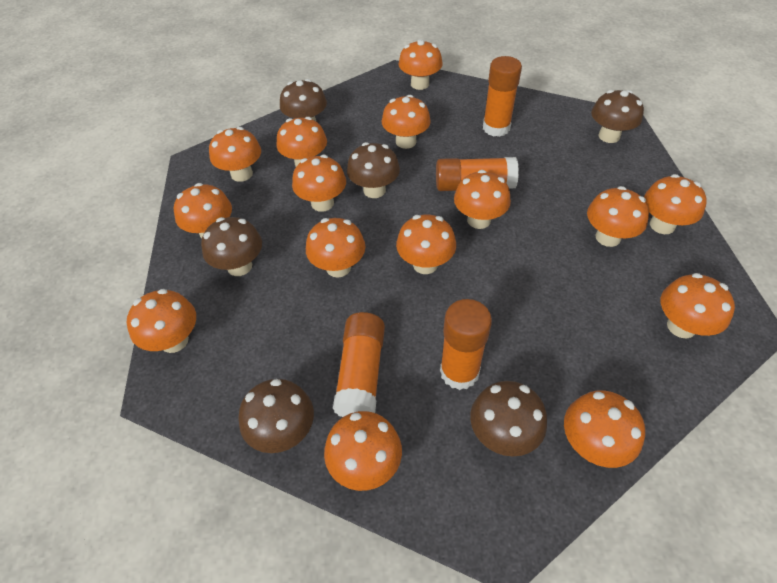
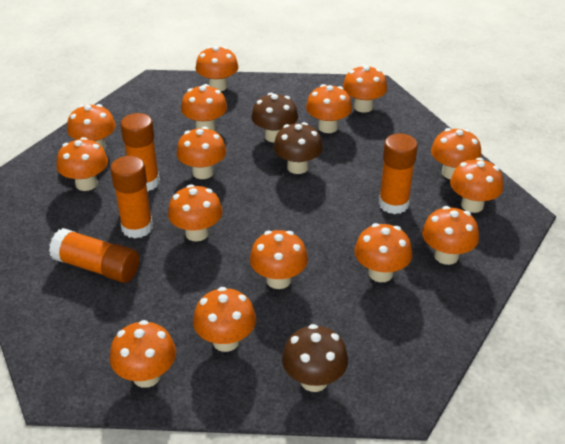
brown mushroom: [201,217,262,276] [238,379,314,453] [280,79,327,121] [347,142,400,198] [470,381,547,456] [591,90,644,143] = 6 -> [251,93,298,142] [273,122,323,174] [282,324,348,392] = 3

